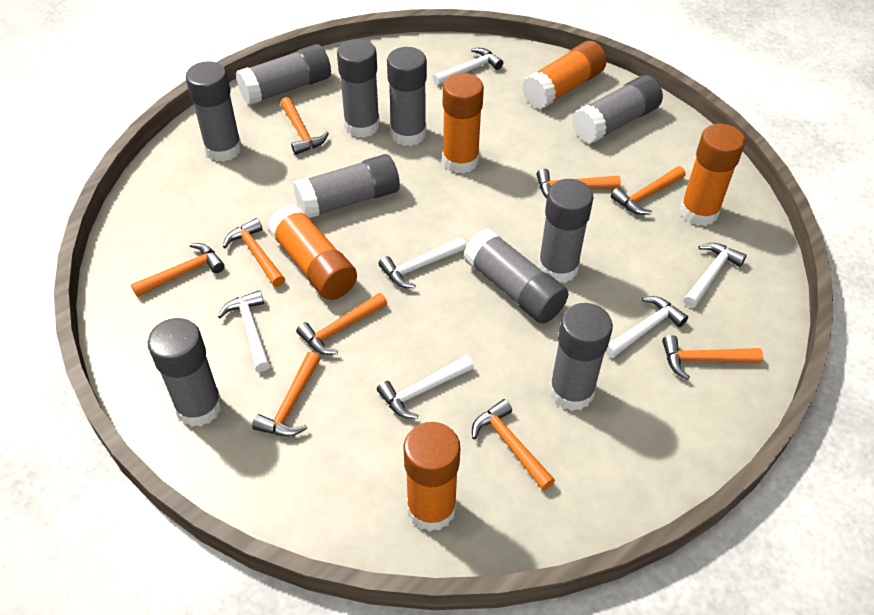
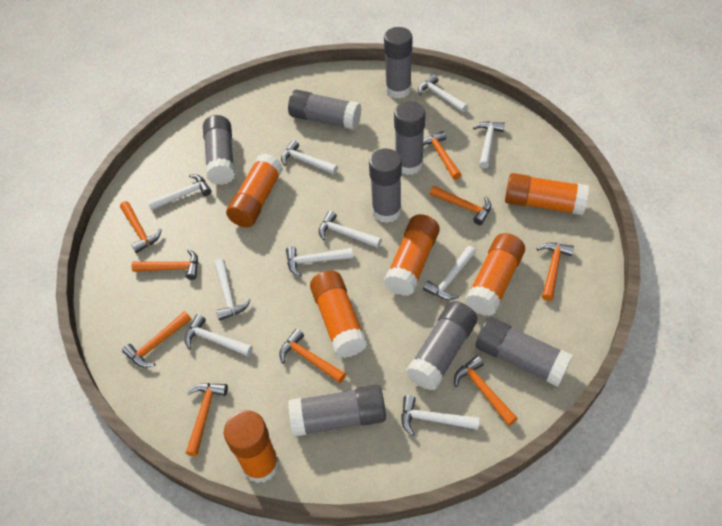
grey glue stick: [148,318,222,427] [186,61,242,162] [236,44,331,105] [293,154,400,218] [337,39,380,138] [387,47,427,146] [463,228,569,324] [538,179,593,283] [549,303,613,411] [572,75,663,144] = 10 -> [203,115,235,185] [288,90,361,130] [288,385,386,437] [369,149,402,223] [384,27,412,99] [394,101,425,175] [406,301,477,391] [476,317,573,387] = 8
orange glue stick: [267,204,357,300] [403,422,460,531] [442,73,484,174] [522,41,607,109] [680,124,745,226] = 5 -> [224,410,279,483] [226,154,283,227] [310,270,367,358] [384,214,440,296] [465,233,525,316] [505,173,589,215] = 6
white hammer: [218,290,270,372] [377,355,474,419] [379,237,466,288] [433,48,503,86] [605,296,688,358] [684,243,747,308] = 6 -> [147,174,211,211] [184,314,253,356] [214,259,251,321] [281,140,338,174] [286,246,353,277] [319,211,382,248] [401,395,479,436] [418,74,468,113] [423,246,476,300] [473,121,505,168] = 10

